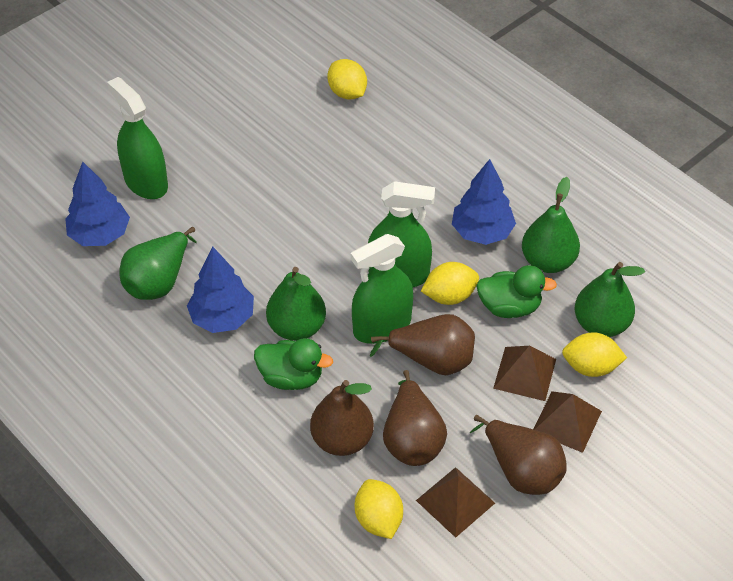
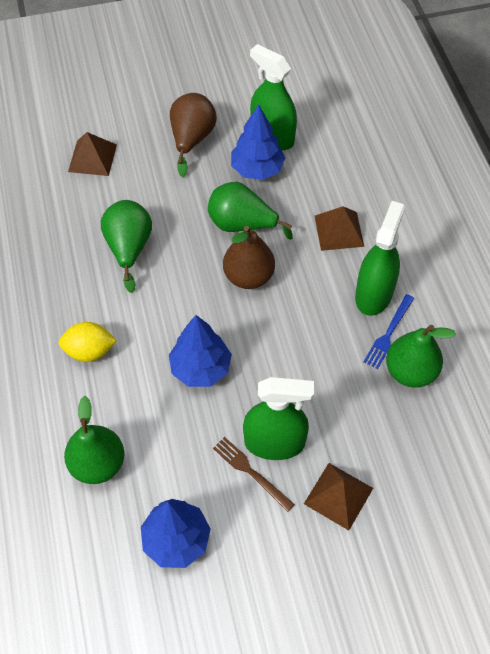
blue fork: none = 0 -> [364,294,414,369] = 1
brown fork: none = 0 -> [213,437,295,512] = 1
brown pear: [310,380,374,456] [370,314,475,375] [383,370,447,466] [470,415,567,495] = 4 -> [170,93,217,177] [223,226,275,289] = 2
green duck: [254,338,333,390] [476,265,557,318] = 2 -> none = 0
yellow lemon: [327,59,367,99] [355,479,403,539] [421,262,479,305] [562,332,627,377] = 4 -> [59,322,117,362] = 1

